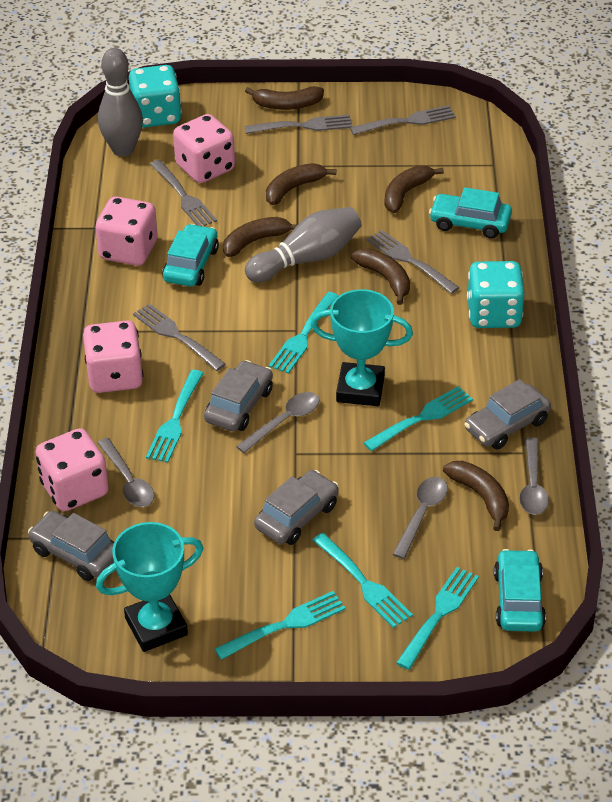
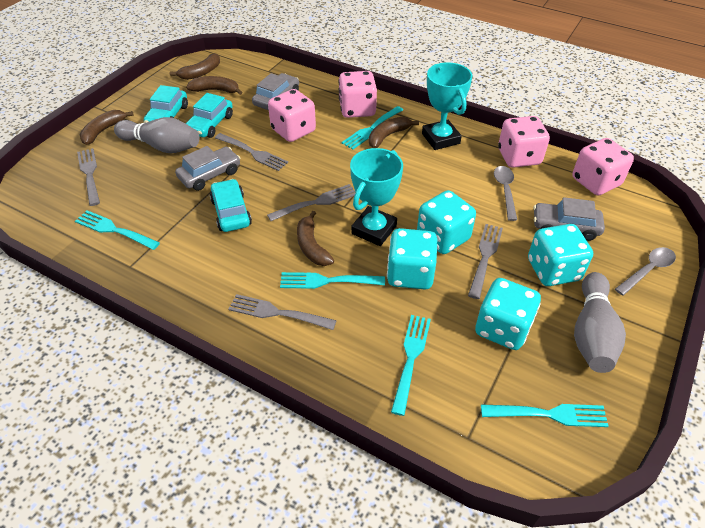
brown banana: [223,217,297,257] [245,86,324,110] [266,163,336,205] [351,248,410,305] [384,165,444,213] [443,461,509,531] = 6 -> [80,110,134,145] [169,53,220,80] [186,76,242,95] [297,211,334,266] [369,117,419,148] = 5
grey car: [28,511,114,581] [204,360,273,431] [254,470,339,545] [464,379,551,449] = 4 -> [175,146,240,191] [252,73,299,110] [533,197,605,241] = 3
grey spoon: [98,438,155,507] [236,392,320,453] [393,477,448,559] [519,437,549,515] = 4 -> [494,166,517,221] [615,247,676,296] = 2
turquoise dice: [129,65,182,128] [467,261,525,328] = 2 -> [387,228,437,289] [417,190,476,254] [475,278,541,350] [528,224,593,286] = 4
turquoise fork: [146,370,204,463] [215,591,346,660] [269,292,338,374] [313,533,413,628] [364,386,473,451] [396,567,479,670] = 6 -> [75,211,160,250] [280,272,385,289] [342,106,403,150] [391,315,431,416] [481,404,609,427] = 5

